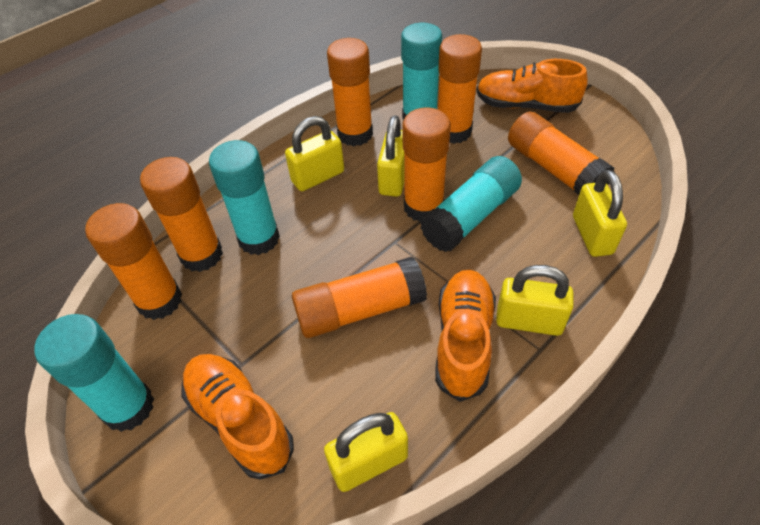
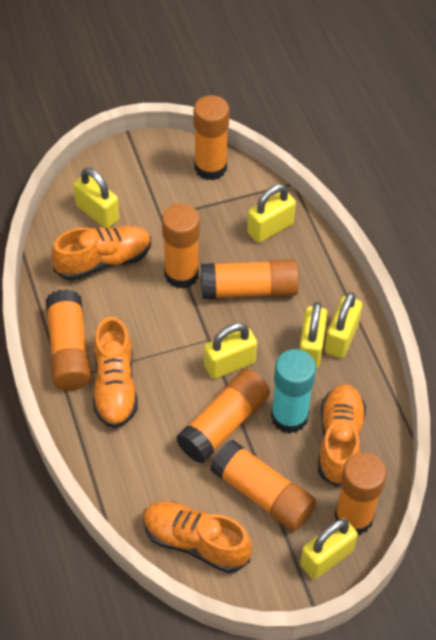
orange shoe: [181,354,294,480] [435,270,496,402] [476,59,588,113] = 3 -> [51,226,151,280] [93,317,138,428] [143,501,252,573] [318,384,366,487] = 4
turquoise glue stick: [34,314,154,432] [209,140,280,255] [401,23,442,121] [420,156,522,252] = 4 -> [271,349,316,434] = 1
yellow padlock: [285,116,344,191] [324,412,408,492] [377,115,405,197] [496,265,573,336] [573,170,627,257] = 5 -> [73,167,119,228] [204,323,257,379] [247,184,296,243] [299,302,328,369] [300,518,358,579] [325,292,362,358] = 6

